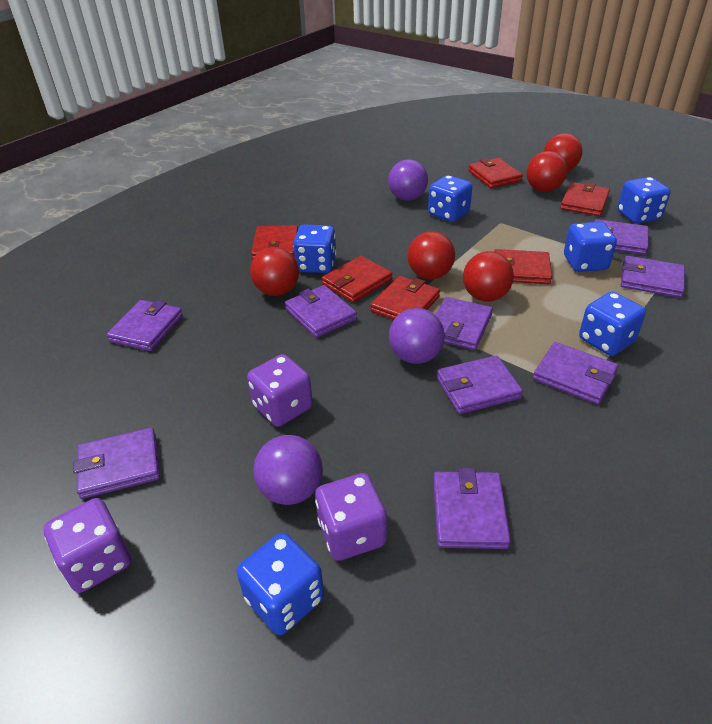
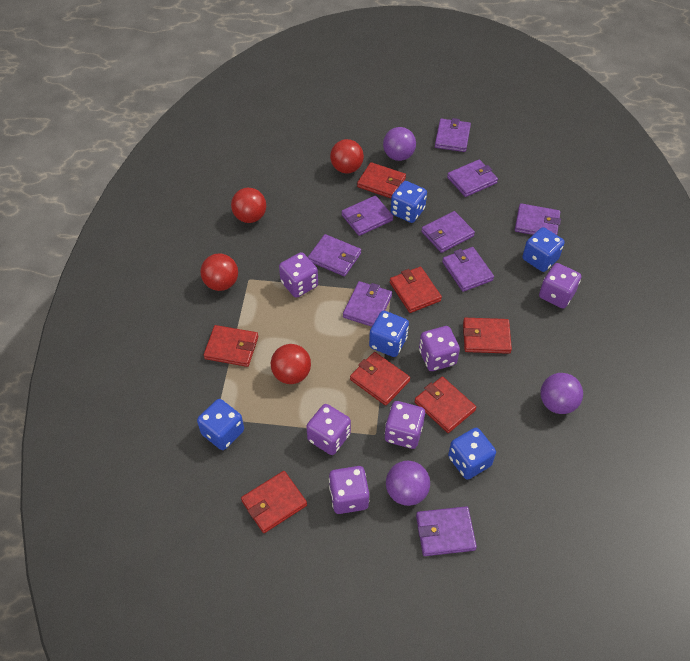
blue dice: [236,533,324,635] [293,224,336,273] [428,175,472,222] [564,222,617,272] [579,291,646,356] [617,177,671,224] = 6 -> [197,399,244,450] [369,311,409,357] [391,181,427,223] [448,428,496,480] [523,227,565,272] = 5
purple dice: [43,498,131,593] [247,354,313,427] [315,473,387,561] = 3 -> [279,252,318,298] [306,404,351,455] [329,466,369,514] [385,401,425,449] [419,326,460,371] [539,263,581,308] = 6
red ball: [250,247,299,296] [408,231,455,280] [463,251,514,302] [526,151,567,192] [543,133,582,172] = 5 -> [200,253,238,291] [231,188,266,223] [271,344,311,384] [330,139,364,174] = 4
red wallet: [251,225,298,259] [322,256,392,303] [370,276,440,320] [468,158,523,188] [494,249,552,284] [560,182,610,216] = 6 -> [203,325,258,367] [241,471,307,533] [350,352,410,406] [357,162,406,198] [390,267,442,313] [414,377,476,433] [463,318,512,354] = 7

